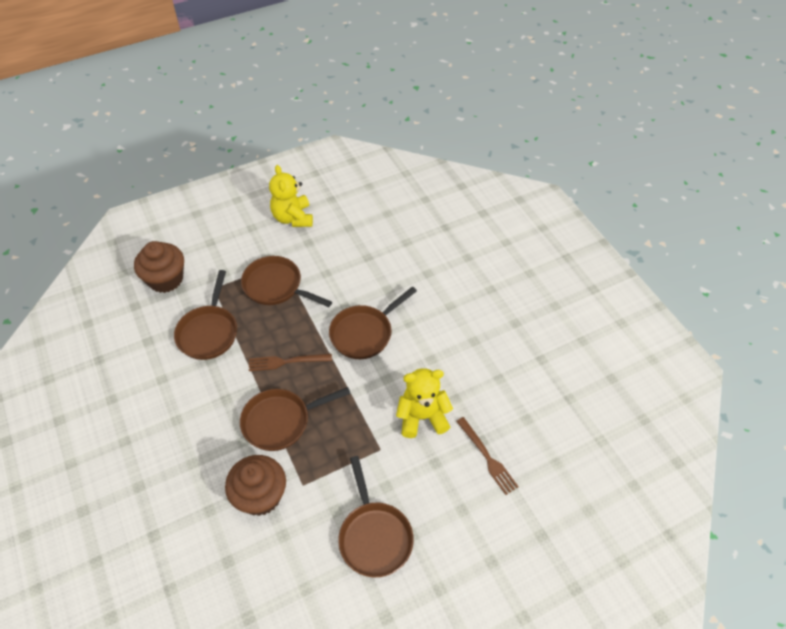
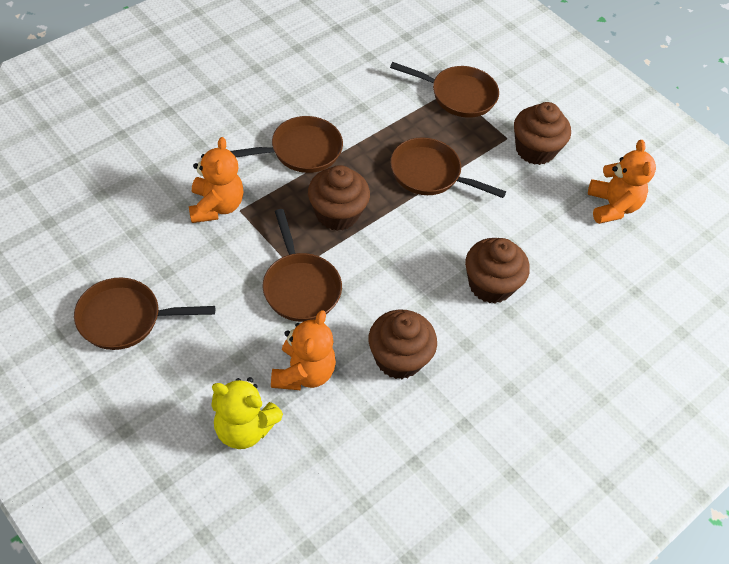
brown cupcake: [134,241,184,293] [225,455,286,516] = 2 -> [308,165,370,231] [369,309,437,379] [465,238,530,303] [514,102,571,165] = 4
brown fork: [249,354,332,371] [456,417,519,495] = 2 -> none = 0
orange teddy bear: none = 0 -> [189,137,243,223] [271,310,336,390] [588,140,656,224] = 3
yellow teddy bear: [269,165,313,227] [396,368,453,438] = 2 -> [211,377,283,449] = 1

